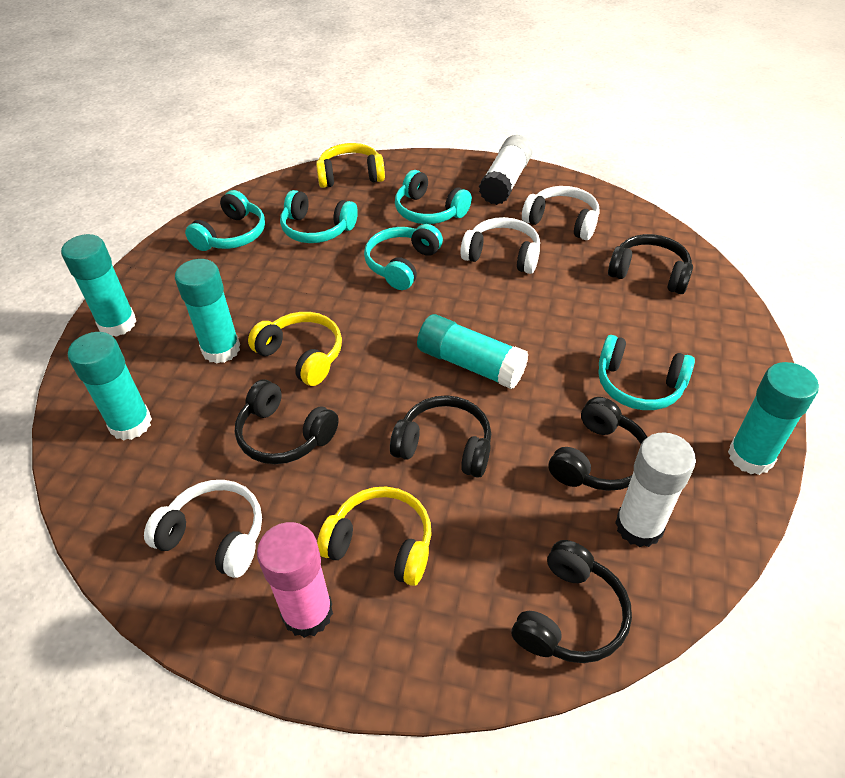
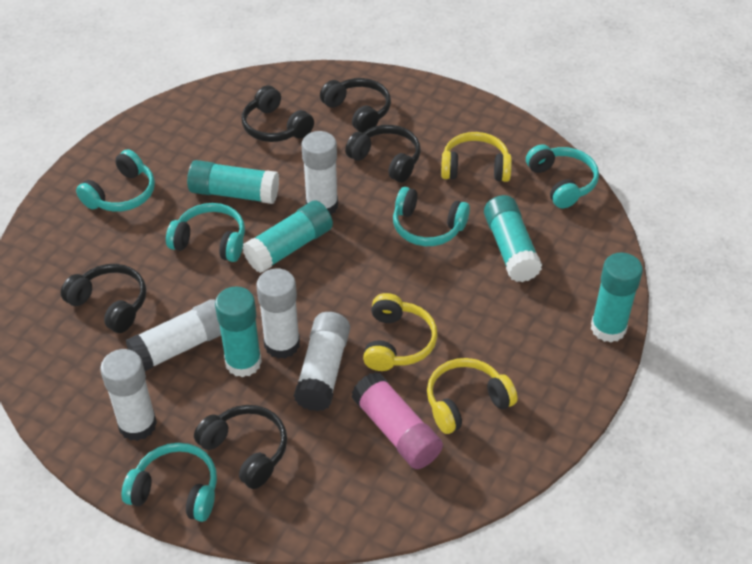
white glue stick: [479,135,533,205] [615,432,696,547] = 2 -> [100,349,157,441] [126,299,221,371] [256,268,300,359] [294,312,350,411] [301,131,338,215] = 5
white headphones: [144,480,262,578] [460,217,540,274] [522,186,600,240] = 3 -> none = 0

